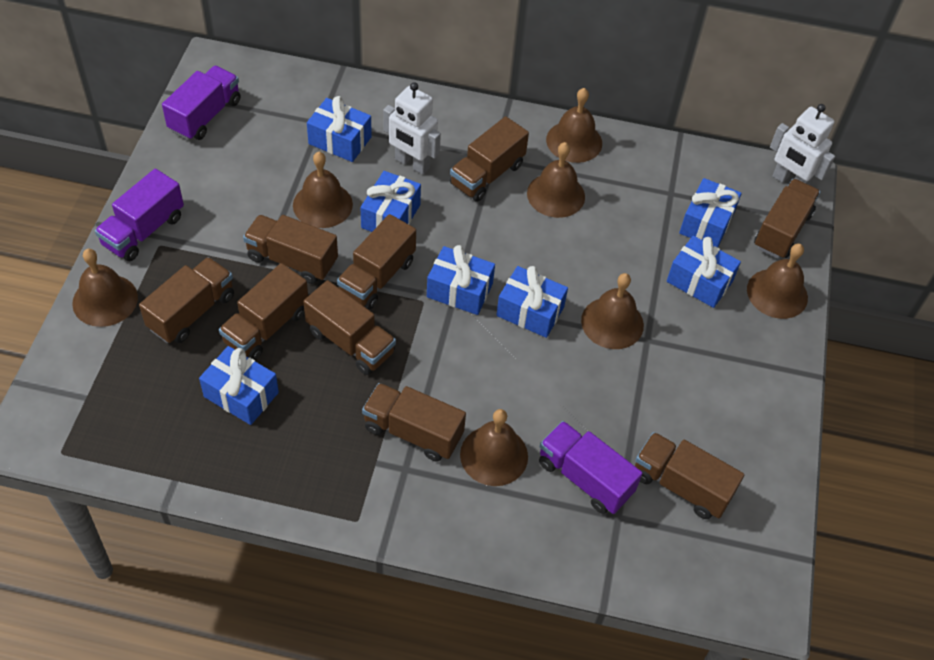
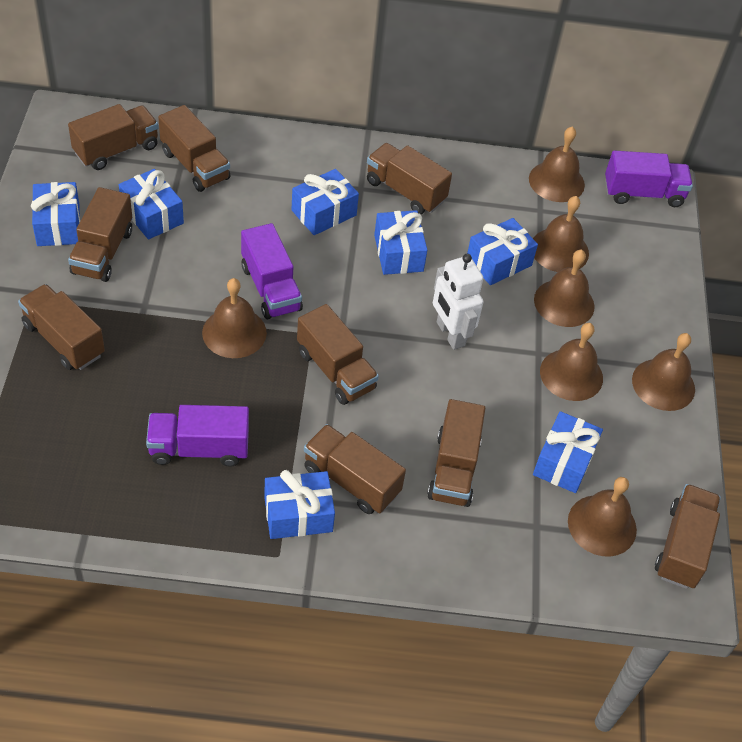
white robot: [383,82,441,175] [770,104,835,185] = 2 -> [433,254,483,350] = 1

